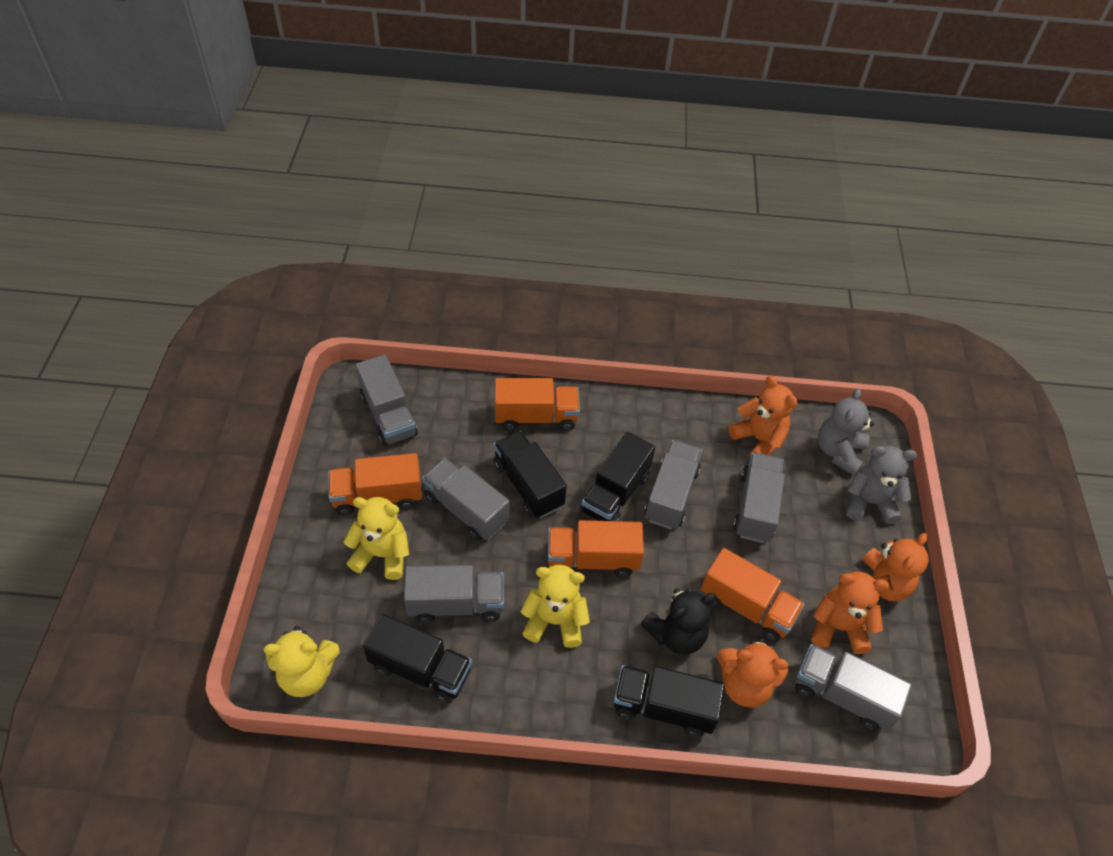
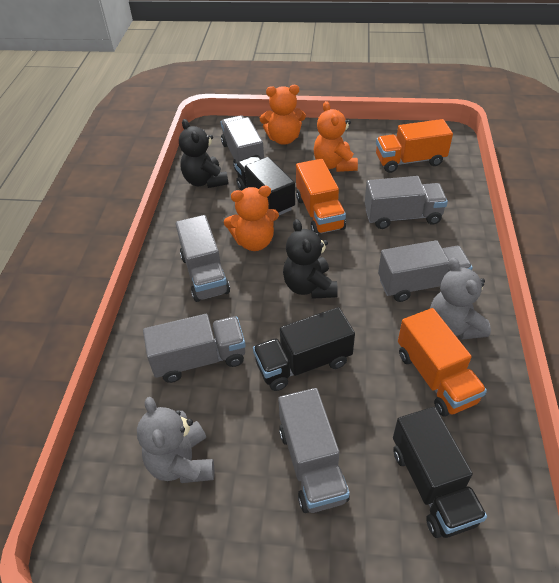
black teddy bear: [641,588,716,655] = 1 -> [179,119,229,188] [283,219,338,299] = 2
black truck: [363,614,472,704] [493,431,567,518] [580,432,655,521] [614,665,725,737] = 4 -> [235,155,295,215] [253,307,355,391] [393,407,487,538] = 3
orange teddy bear: [717,638,789,708] [729,376,798,457] [811,572,889,654] [862,533,929,601] = 4 -> [224,186,279,251] [260,85,306,145] [314,101,358,172] = 3
orange truck: [328,453,422,516] [495,378,580,431] [548,520,644,577] [701,548,805,642] = 4 -> [296,159,346,234] [376,119,453,173] [398,308,487,416] = 3
yellow teddy bear: [264,626,340,697] [344,497,409,580] [521,565,590,648] = 3 -> none = 0

